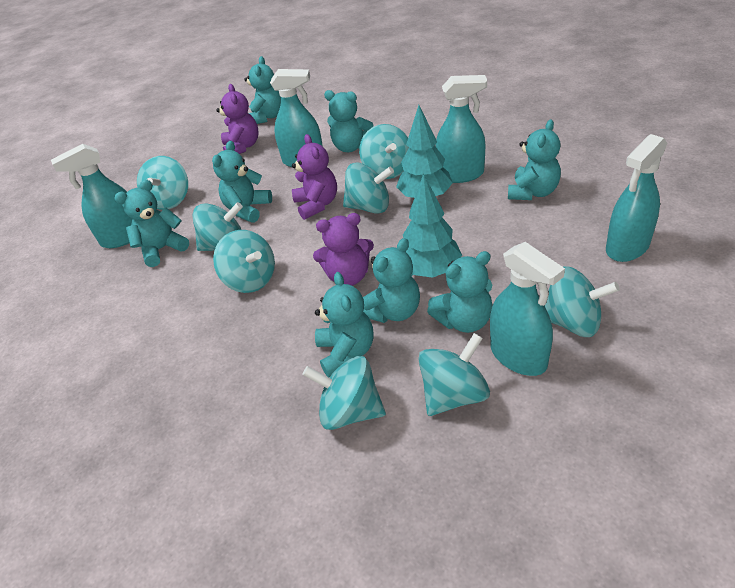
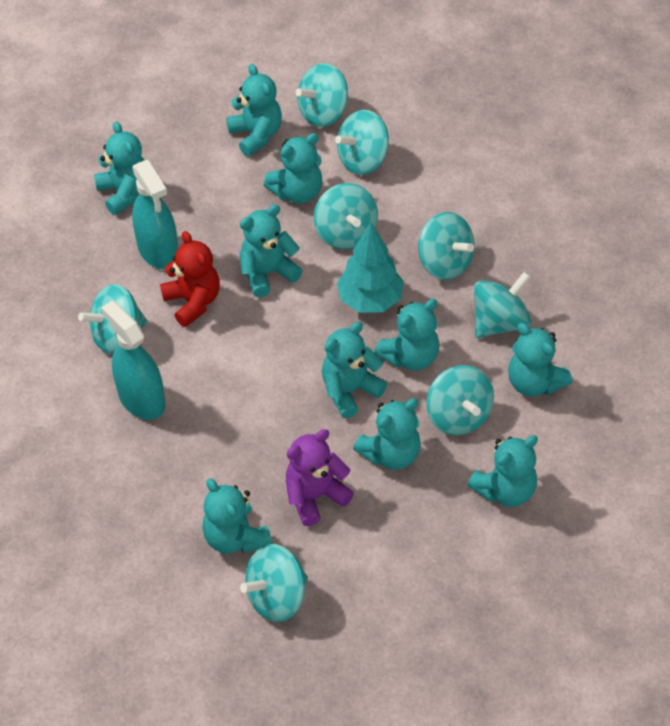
purple teddy bear: [216,84,259,154] [292,134,337,220] [313,213,374,286] = 3 -> [286,429,354,526] = 1
red teddy bear: none = 0 -> [160,231,220,327] = 1
turquoise spray bottle: [51,144,133,248] [270,69,323,167] [435,75,487,183] [490,242,565,376] [606,134,667,262] = 5 -> [101,301,165,420] [132,160,178,269] = 2
turquoise teddy bear: [114,180,189,267] [212,141,272,223] [244,56,281,124] [315,272,374,378] [324,90,373,152] [363,238,420,323] [427,251,492,333] [508,119,561,200] = 8 -> [94,122,144,215] [202,478,272,554] [226,64,282,156] [239,205,303,297] [264,133,322,203] [322,322,387,418] [353,398,421,470] [374,299,439,371] [467,435,538,507] [508,323,572,396] = 10
turquoise tree: [396,105,453,198] [403,174,462,278] = 2 -> [337,222,404,313] = 1

